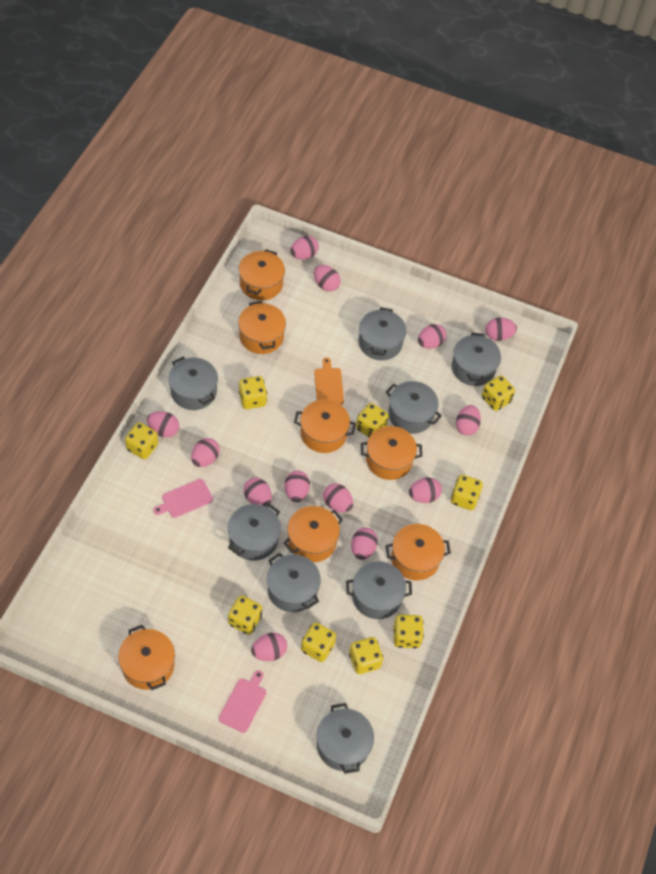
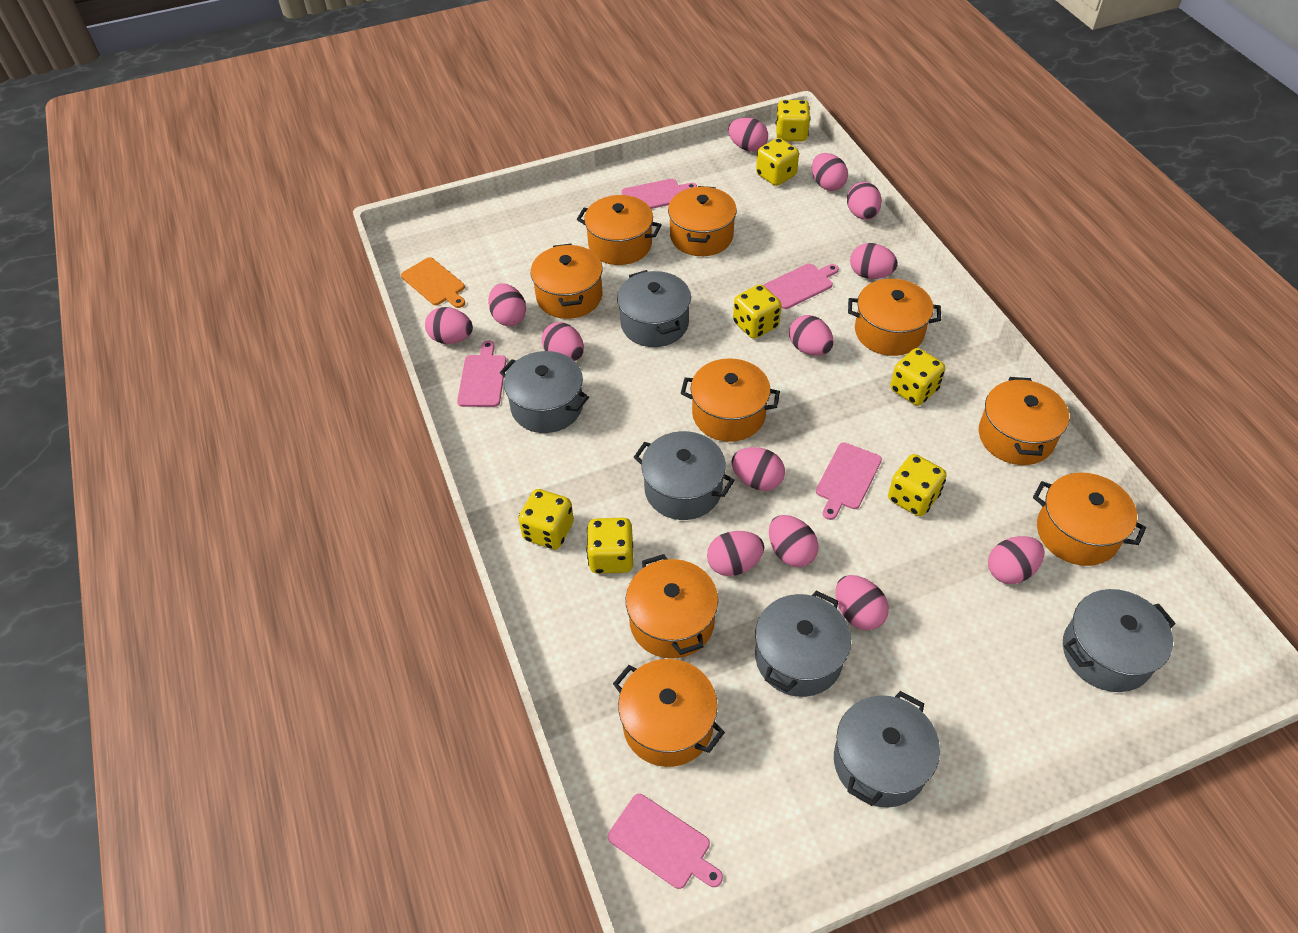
grey pot: [168,357,218,410] [228,504,281,561] [267,553,321,612] [317,703,374,774] [346,561,412,619] [358,307,406,360] [386,381,442,434] [452,333,501,386] = 8 -> [500,351,589,433] [617,270,691,347] [634,431,735,520] [755,590,851,697] [834,691,940,807] [1063,589,1175,692] = 6
orange pot: [118,625,175,690] [238,301,286,354] [239,249,285,300] [284,506,343,563] [294,400,356,453] [361,426,422,480] [385,524,451,580] = 7 -> [531,244,603,319] [577,195,662,265] [613,659,725,767] [626,554,718,659] [668,186,737,256] [681,358,780,442] [848,279,941,356] [979,377,1069,465] [1033,473,1146,566] = 9
pink cutting board: [153,479,213,518] [219,670,266,733] = 2 -> [457,341,506,407] [608,794,723,889] [621,179,697,209] [763,263,839,309] [816,442,882,520] = 5
yellow dice: [125,422,158,459] [228,595,262,635] [239,376,267,409] [301,622,336,662] [349,637,383,674] [356,403,389,437] [394,614,424,648] [451,475,483,510] [482,375,515,411] = 9 -> [519,489,574,550] [586,518,634,574] [733,284,781,339] [756,138,799,186] [776,100,811,141] [888,454,947,516] [890,348,945,406] = 7

